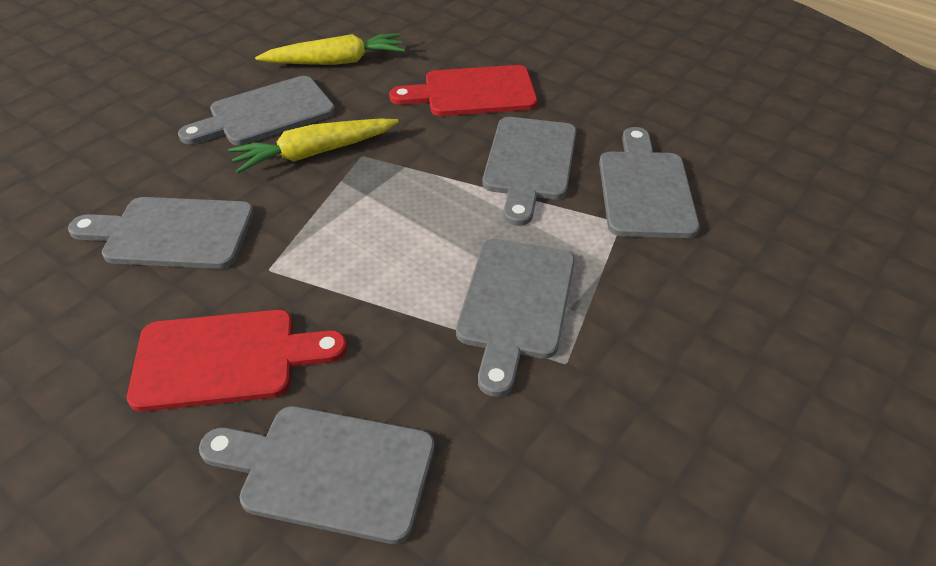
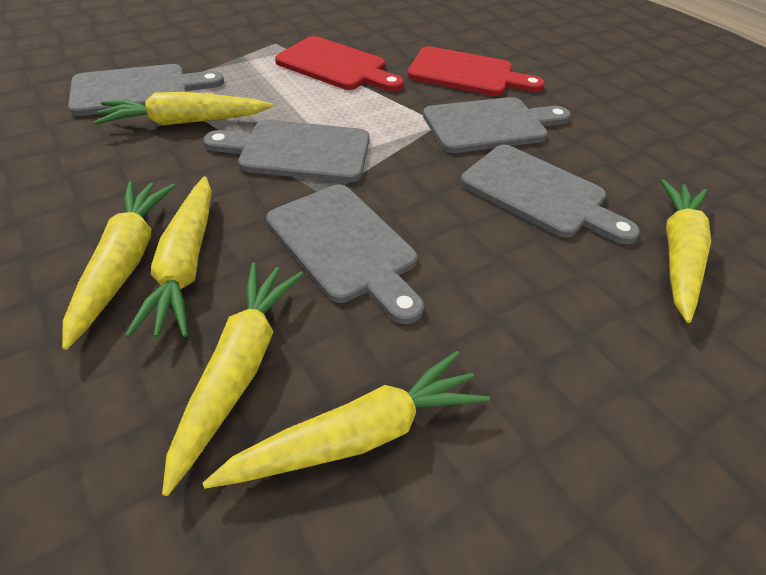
grey cutting board: [68,197,254,269] [178,76,335,145] [199,406,435,544] [456,239,575,397] [483,117,576,226] [599,127,700,238] = 6 -> [68,64,224,116] [203,120,370,182] [266,185,424,324] [423,97,571,153] [461,145,640,244] = 5
yellow carrot: [228,119,399,174] [255,33,405,65] = 2 -> [62,181,175,350] [94,92,273,126] [125,176,212,338] [162,263,303,496] [203,351,490,489] [661,179,711,323] = 6

